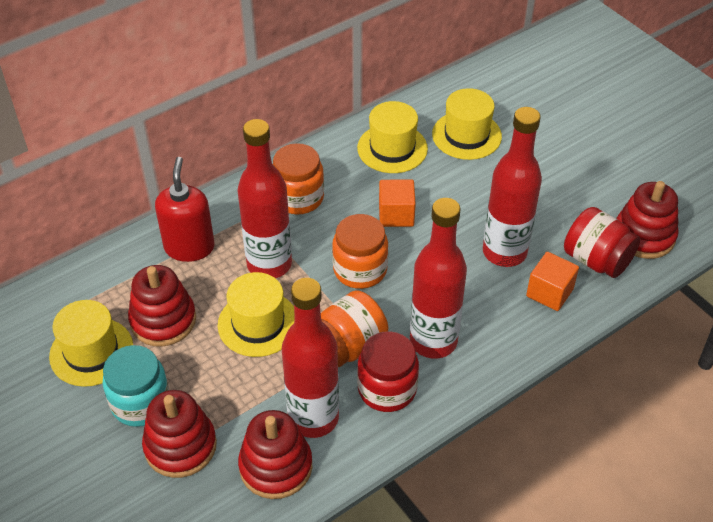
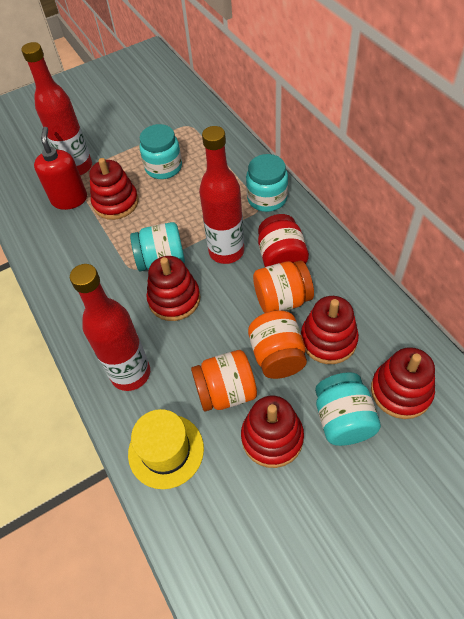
orange cube: [379,179,416,227] [526,252,579,311] = 2 -> none = 0
red bottle: [237,119,292,278] [282,278,339,438] [410,198,467,359] [483,107,542,267] = 4 -> [21,42,92,175] [70,264,150,391] [199,126,244,264] = 3
red jar: [357,331,419,412] [564,207,640,278] = 2 -> [258,214,309,267] = 1
red stacking toy: [128,265,196,347] [142,390,217,478] [238,410,312,499] [616,181,679,259] = 4 -> [89,158,139,220] [146,256,200,321] [241,396,304,468] [301,296,359,364] [371,347,435,419] = 5
turquoise jar: [103,345,169,427] = 1 -> [130,222,185,271] [140,124,182,179] [246,154,288,212] [315,372,381,446] = 4
yellow hat: [49,300,133,387] [218,272,294,357] [357,101,428,173] [432,88,502,160] = 4 -> [128,409,204,489] = 1

